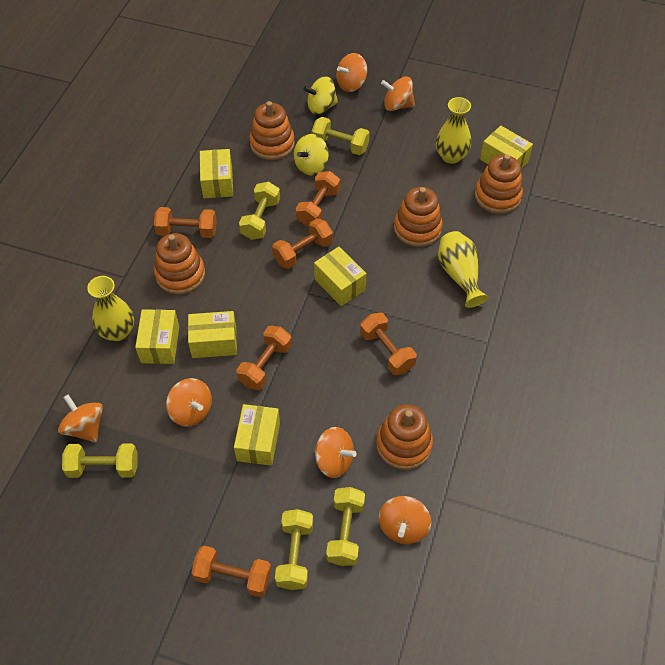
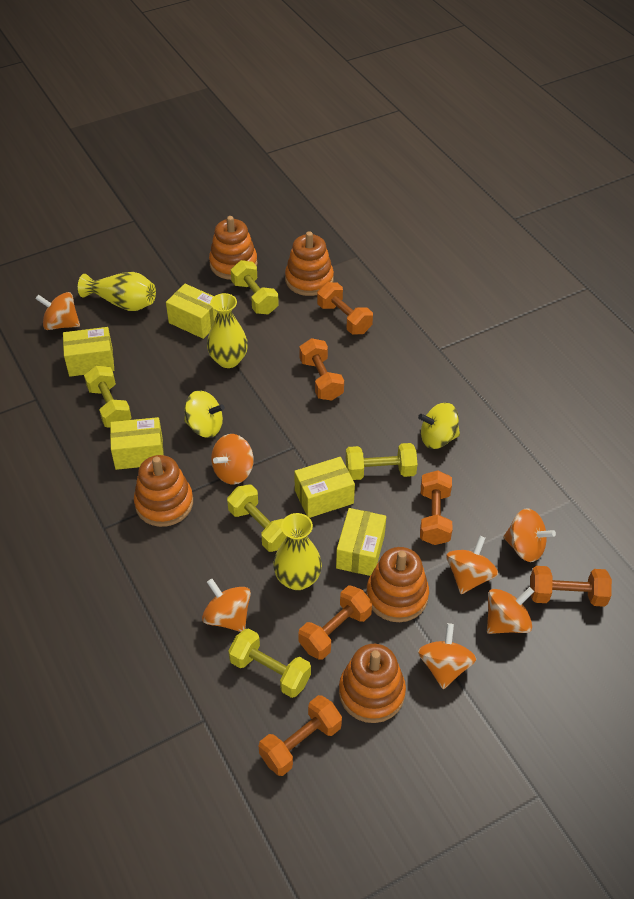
orange spinning top: [58,395,103,442] [166,378,212,427] [314,427,357,478] [336,53,367,92] [379,496,431,544] [381,76,415,111] = 6 -> [36,292,80,330] [202,579,251,632] [211,434,254,484] [418,623,476,689] [446,536,498,594] [487,587,534,634] [503,508,556,562] = 7
yellow box: [135,309,179,364] [188,311,237,358] [200,149,233,198] [234,404,280,466] [314,247,367,306] [480,126,533,169] = 6 -> [63,327,114,377] [110,417,164,470] [166,284,218,339] [294,457,355,518] [336,508,386,576] = 5

